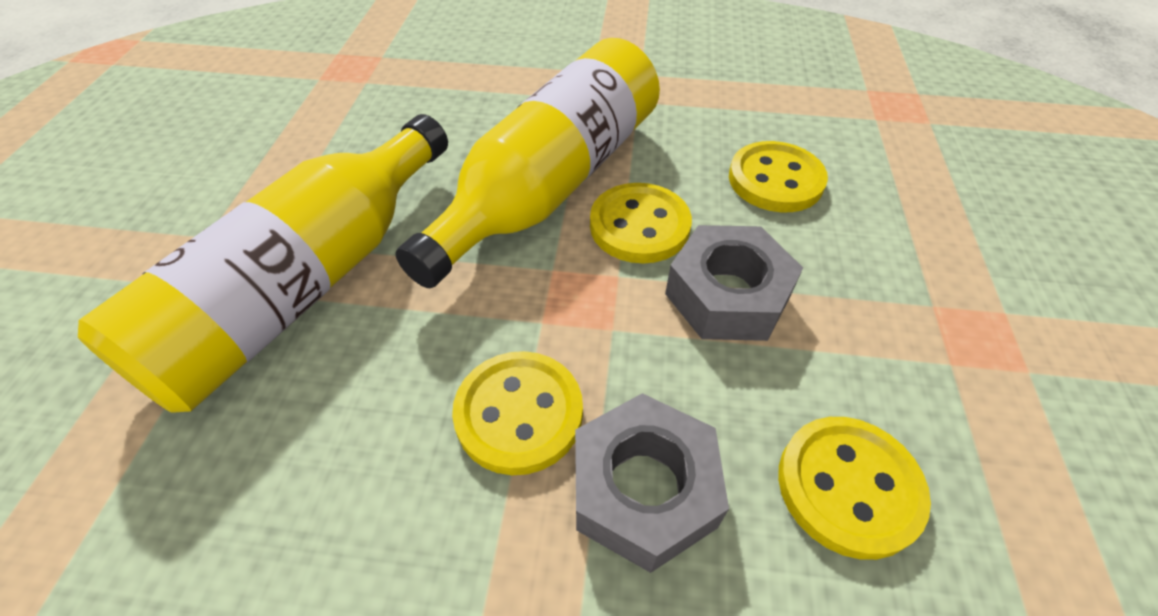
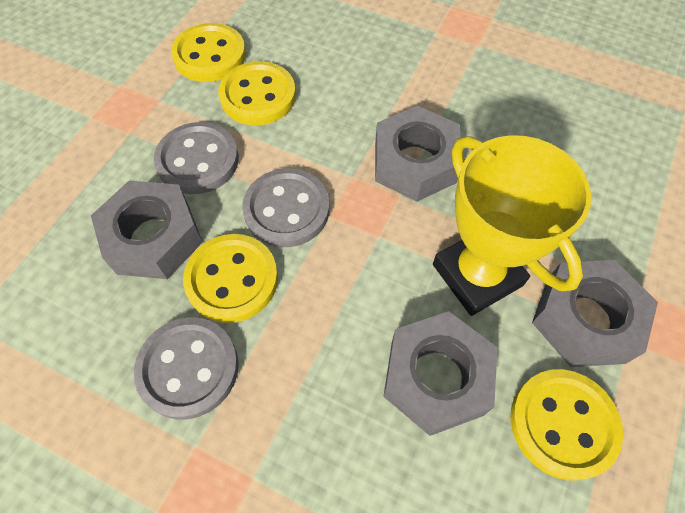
grey button: none = 0 -> [134,317,239,420] [154,122,239,194] [242,168,329,247] = 3
grey nut: [575,393,729,573] [665,225,803,341] = 2 -> [91,180,203,279] [375,105,461,202] [383,311,498,436] [532,260,658,367] = 4
yellow bottle: [78,114,448,413] [395,38,660,288] = 2 -> none = 0
yellow trophy: none = 0 -> [433,135,591,316] = 1

